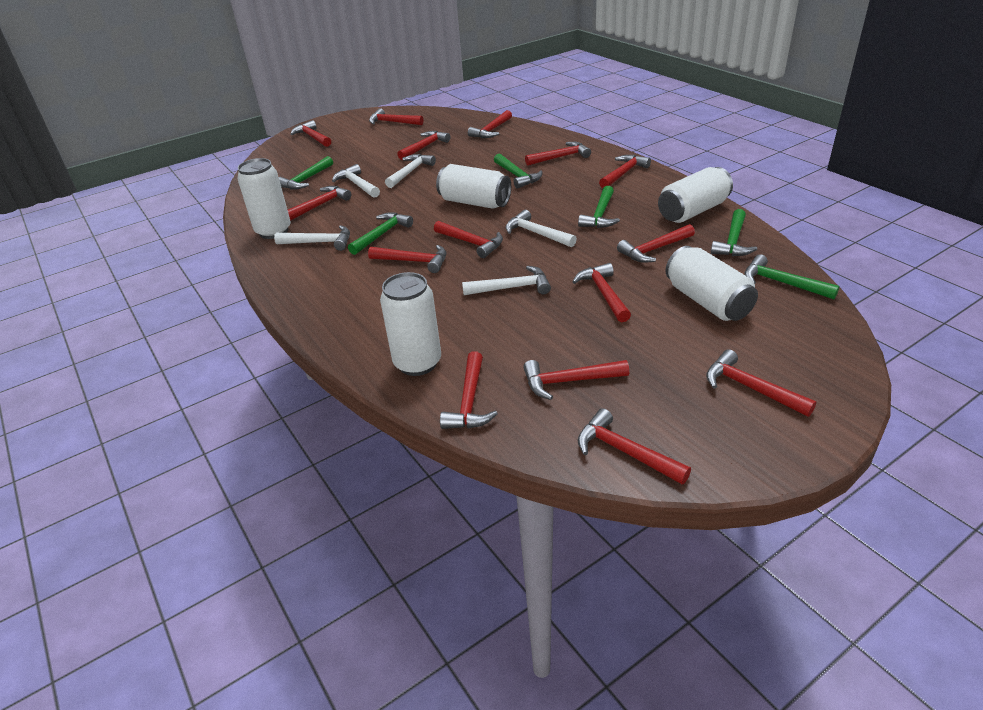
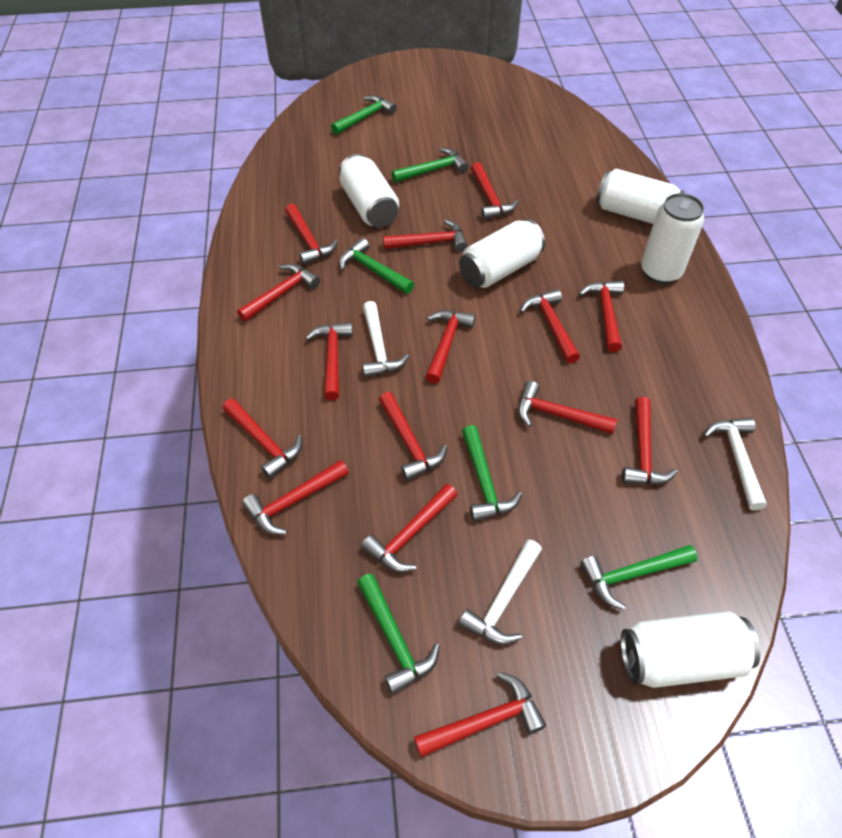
white hammer: [274,225,350,251] [332,164,380,198] [385,154,436,188] [462,266,551,295] [506,210,577,247] = 5 -> [362,301,409,378] [458,539,542,645] [704,417,767,510] = 3

